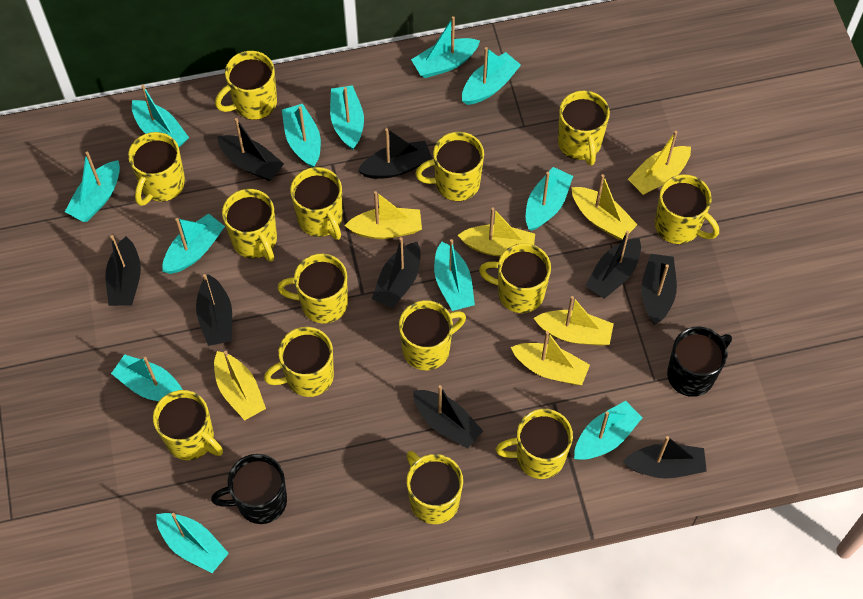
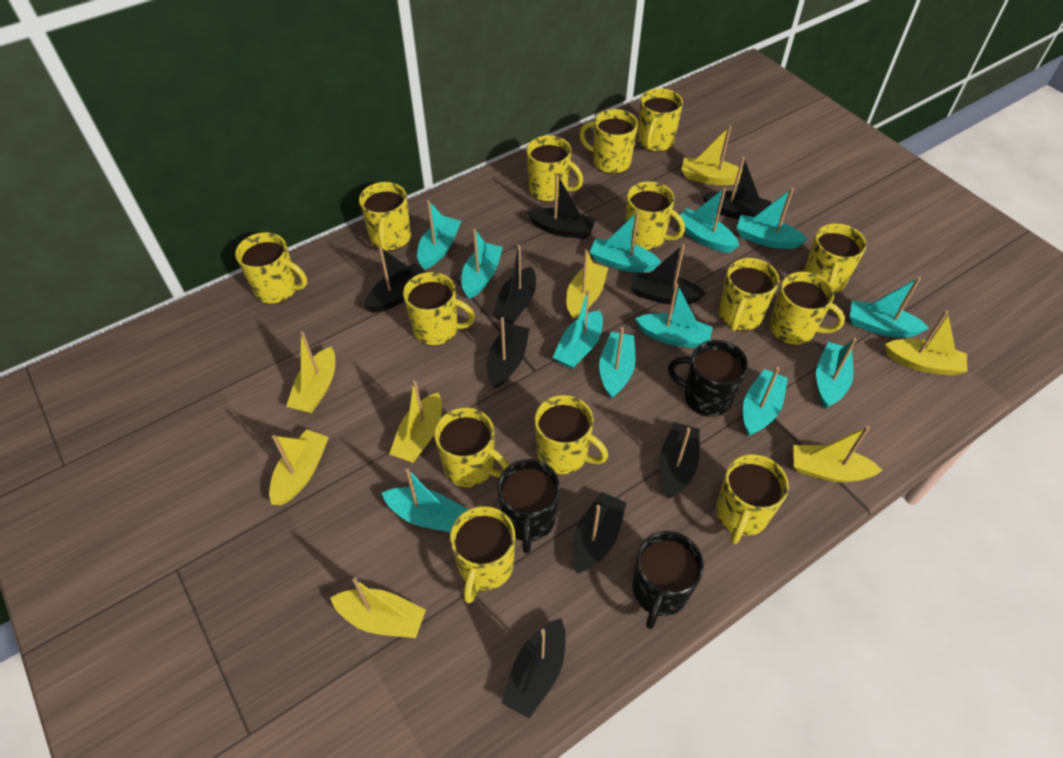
black mug: [211,454,287,524] [667,326,732,397] = 2 -> [497,459,560,554] [633,531,704,629] [668,340,748,417] = 3
yellow boat: [214,351,266,421] [345,191,422,239] [458,207,535,256] [511,331,590,385] [534,296,614,346] [571,174,638,240] [628,131,691,195] = 7 -> [269,429,329,505] [286,331,335,414] [330,578,426,638] [389,380,442,463] [566,250,608,319] [682,125,742,185] [794,426,882,482] [885,310,967,376] = 8

